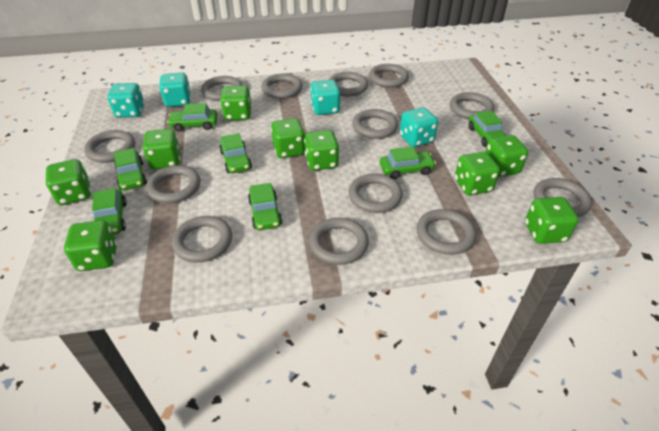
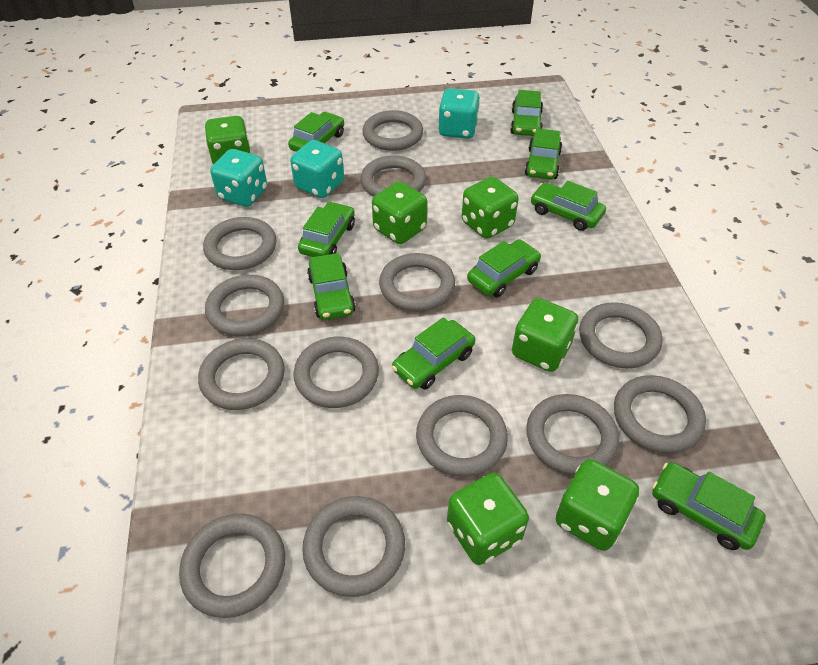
green car: [92,188,127,234] [114,148,147,191] [167,103,218,132] [219,133,252,173] [248,183,282,230] [380,146,436,179] [468,111,506,147] = 7 -> [288,112,344,152] [298,202,355,257] [307,253,356,320] [392,317,475,389] [467,239,541,297] [510,90,543,136] [525,128,562,180] [531,181,606,231] [652,462,766,550] = 9
green dice: [45,159,91,205] [64,220,117,271] [142,129,180,169] [220,85,252,121] [271,118,305,158] [304,130,339,171] [455,152,500,195] [485,135,528,177] [525,197,579,244] = 9 -> [205,116,251,164] [372,181,427,244] [447,473,529,565] [462,176,519,239] [512,298,578,372] [556,459,639,551] = 6
turquoise dice: [108,83,145,118] [159,72,191,107] [310,80,341,115] [400,107,438,147] = 4 -> [210,149,267,207] [290,140,344,198] [438,88,480,139] = 3

